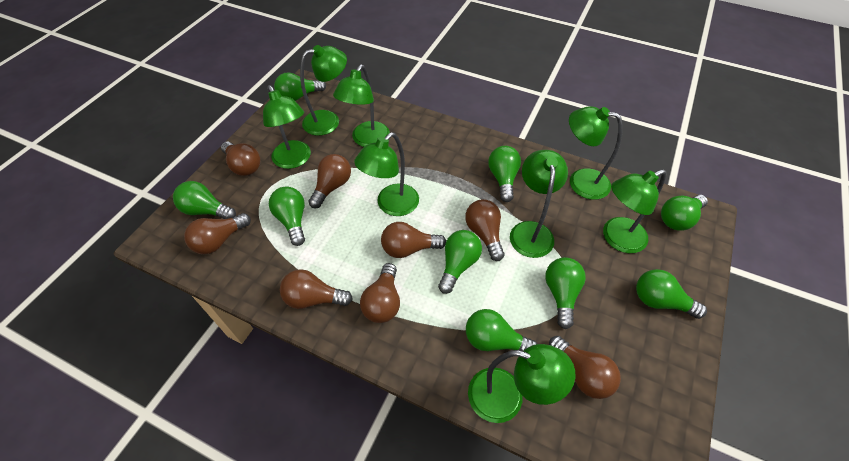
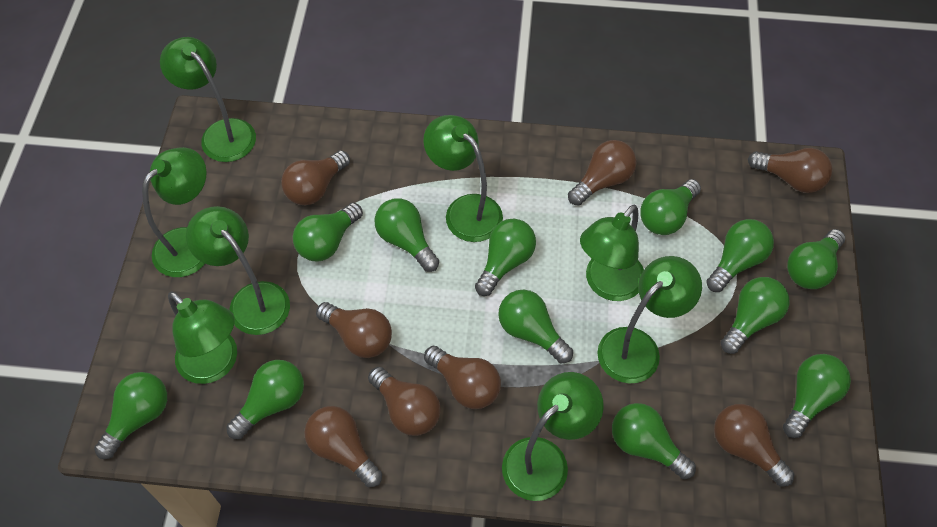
green light bulb: [173,181,236,219] [269,186,305,246] [274,73,326,101] [438,230,482,294] [466,309,537,351] [488,146,521,202] [545,257,586,329] [636,269,707,319] [661,195,708,230] = 9 -> [94,372,167,459] [226,360,304,439] [293,203,363,262] [375,198,439,272] [475,219,536,296] [498,290,573,363] [612,403,696,479] [640,179,701,235] [706,219,774,292] [721,277,789,354] [783,354,851,438] [787,229,845,289] = 12

